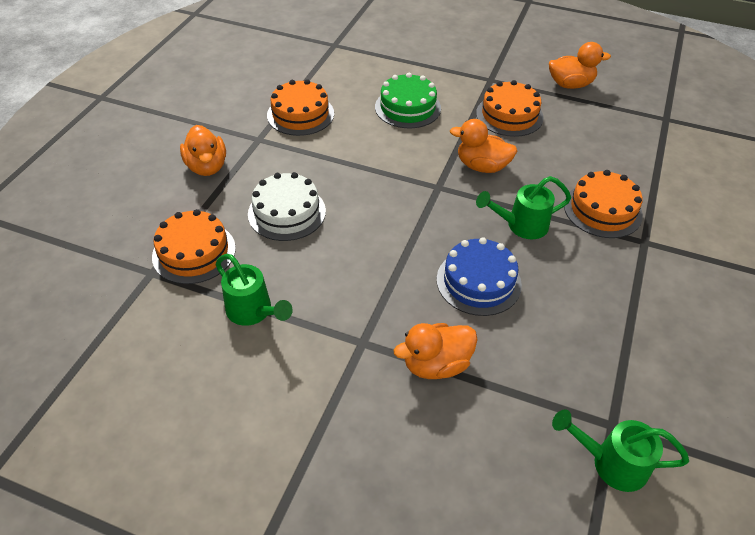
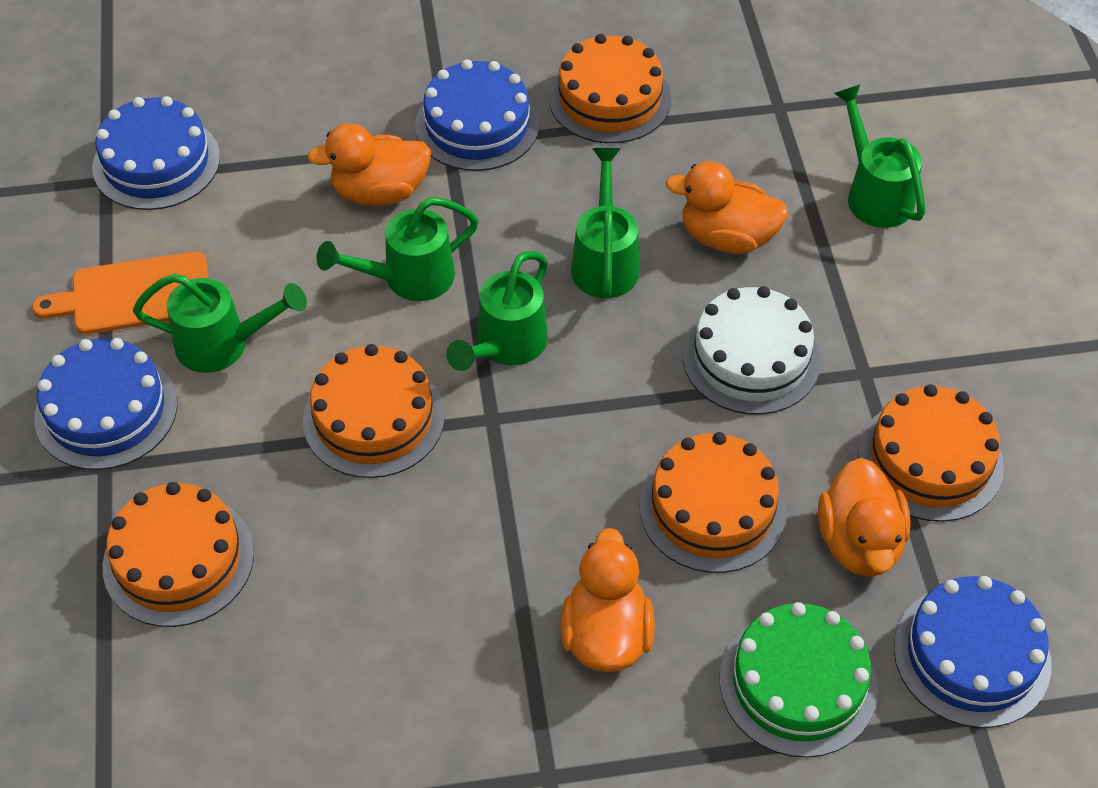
blue cake: [437,237,522,316] = 1 -> [34,338,177,470] [92,96,220,210] [415,59,539,171] [894,576,1051,728] = 4
green watering can: [215,254,293,326] [476,176,571,239] [552,409,689,492] = 3 -> [133,273,307,373] [317,197,479,301] [446,251,548,371] [571,148,640,298] [834,85,925,228] = 5
orange cake: [152,209,236,284] [267,79,334,136] [476,80,544,137] [564,170,643,238] = 4 -> [103,482,254,627] [303,344,445,478] [549,34,671,143] [639,432,787,573] [858,384,1004,522] = 5
orange cutting board: none = 0 -> [32,252,208,334] = 1

